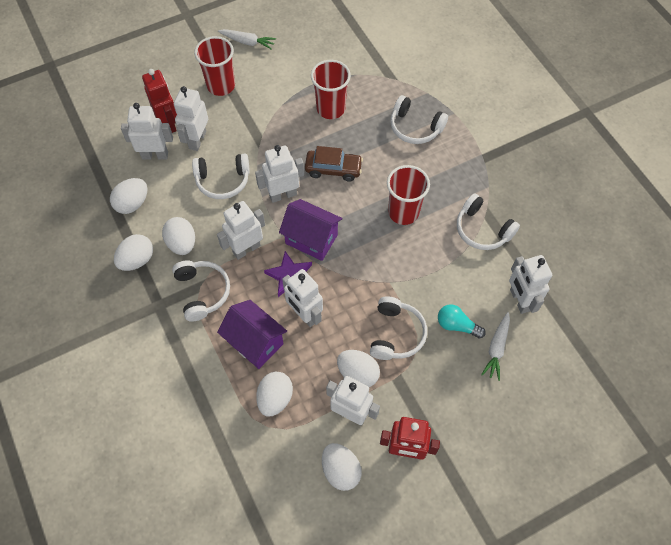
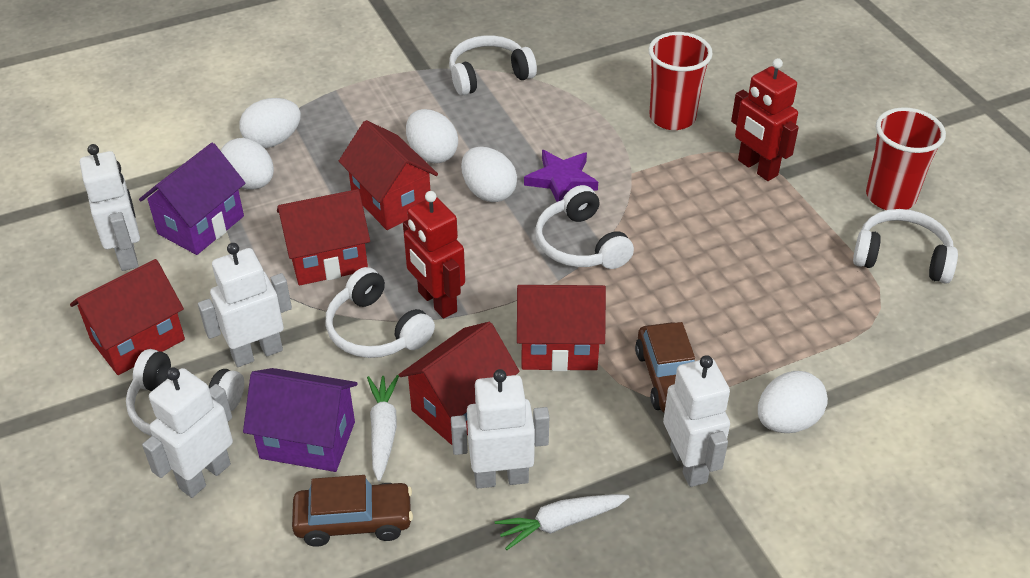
brown car: [305,146,363,181] = 1 -> [292,475,413,547] [635,322,695,412] = 2
red cup: [194,36,235,96] [311,60,351,119] [387,165,430,225] = 3 -> [648,32,713,130] [866,107,946,210] = 2
red house: none = 0 -> [70,259,185,375] [277,189,370,286] [339,120,438,230] [399,322,520,445] [517,285,606,371] = 5
turquoise light bulb: [438,304,486,339] = 1 -> none = 0
white egg: [110,178,147,214] [114,234,153,271] [162,217,195,255] [256,372,293,417] [322,443,362,491] [337,350,380,387] = 6 -> [220,138,274,190] [240,98,301,148] [406,109,458,164] [461,147,517,203] [758,371,828,433] = 5
white robot: [121,103,173,160] [174,86,208,151] [217,201,265,260] [255,145,304,203] [282,269,323,327] [326,376,380,425] [509,255,552,314] = 7 -> [80,144,140,271] [142,367,233,498] [198,243,292,367] [451,369,549,489] [663,355,730,487] = 5

